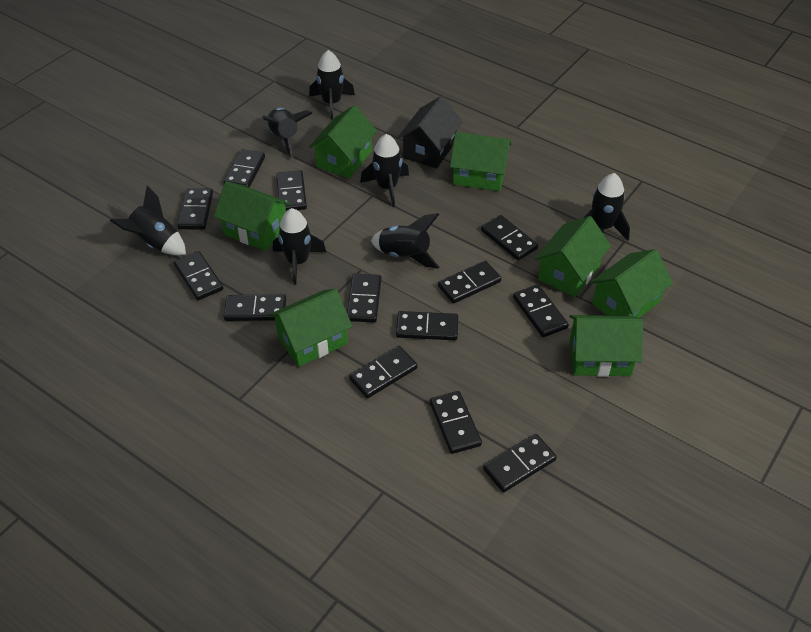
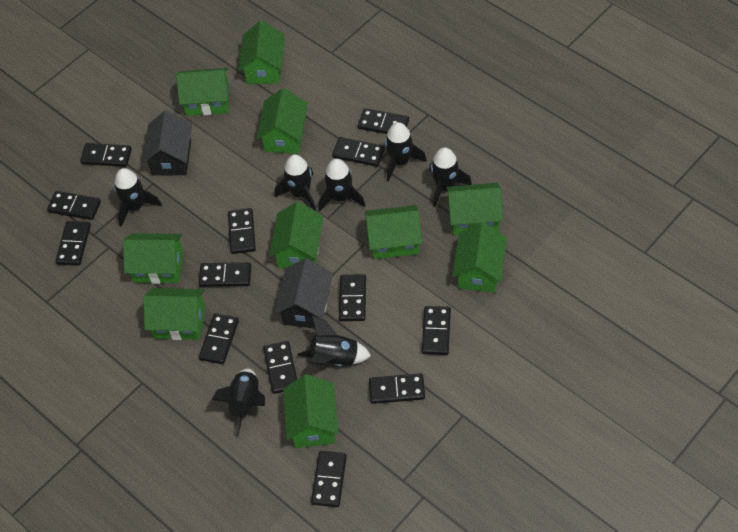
black house: [397,96,463,168] = 1 -> [142,110,192,176] [275,258,333,329] = 2
green house: [214,181,291,251] [269,289,352,367] [309,105,377,178] [450,132,512,191] [535,216,611,297] [570,315,643,377] [590,249,673,318] = 7 -> [123,233,184,284] [143,288,205,340] [176,68,229,116] [239,21,285,84] [256,88,308,154] [269,202,324,269] [283,374,339,448] [365,205,422,259] [446,183,503,235] [452,222,507,293] = 10

